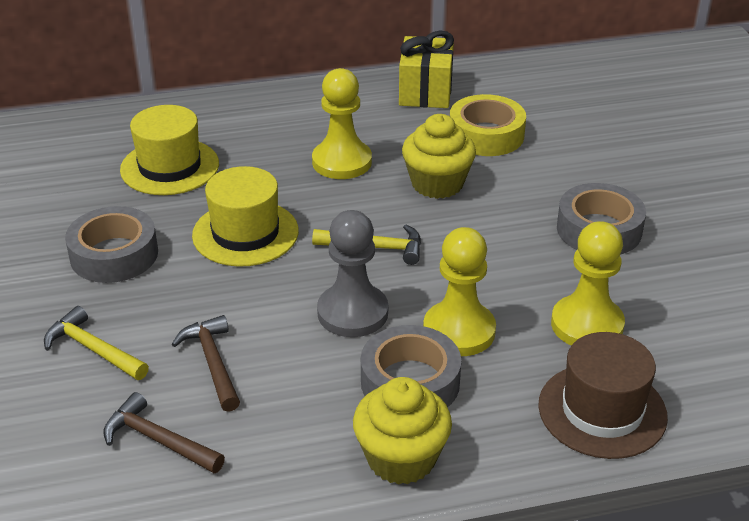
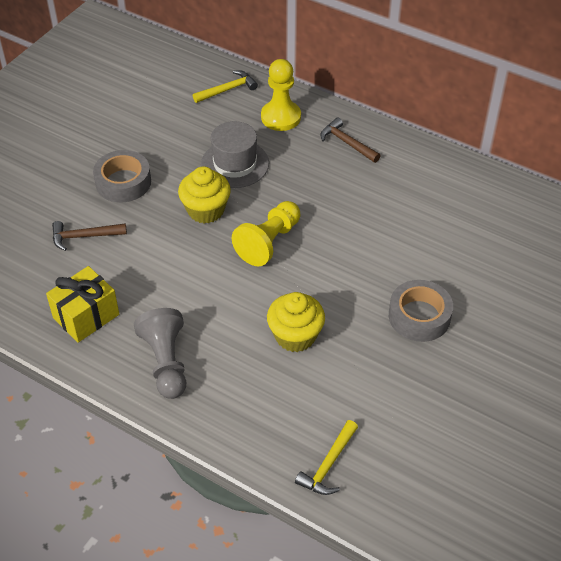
brown hat: [538,332,668,459] = 1 -> none = 0
grey hat: none = 0 -> [201,121,269,188] = 1
grey tape: [65,206,158,283] [361,325,461,408] [557,183,646,255] = 3 -> [93,150,151,202] [389,280,453,342] = 2
yellow hat: [120,105,219,195] [192,166,299,267] = 2 -> none = 0
yellow pawn: [312,68,372,179] [423,227,496,356] [551,221,625,346] = 3 -> [232,201,300,266] [261,59,301,131] = 2
yellow tape: [450,94,526,156] = 1 -> none = 0

